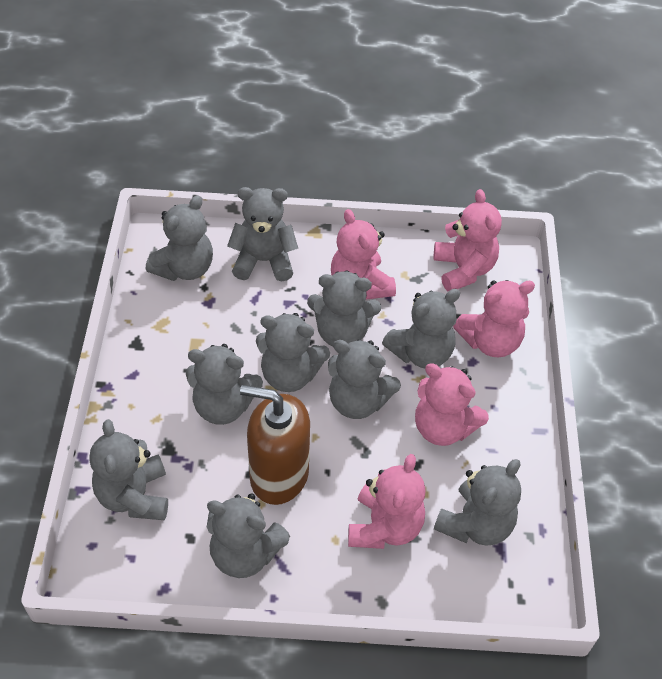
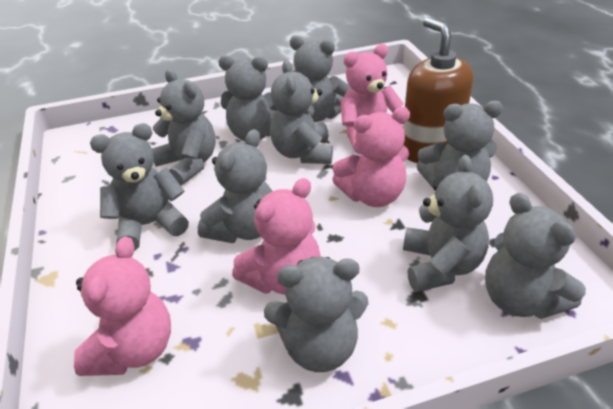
pink teddy bear: [331,209,396,300] [348,454,425,549] [415,363,489,446] [434,189,502,292] [453,280,535,357] = 5 -> [74,236,171,376] [232,178,321,295] [332,107,410,207] [340,44,404,154] = 4

